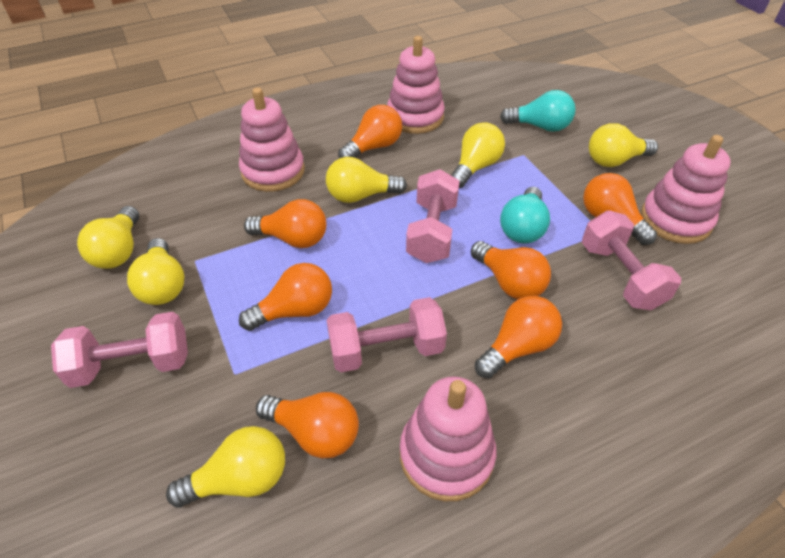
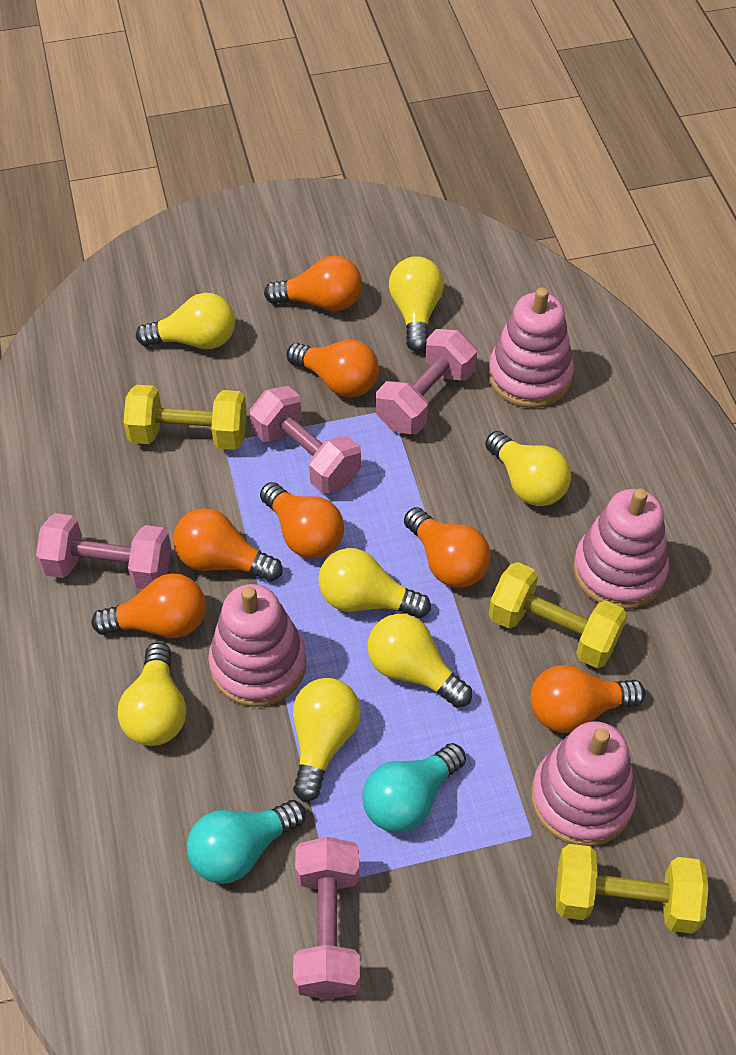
yellow dumbbell: none = 0 -> [123,385,247,450] [489,562,627,668] [556,844,709,934] = 3
yellow light bulb: [77,206,139,269] [127,238,184,305] [166,426,285,508] [326,157,407,203] [451,122,505,188] [589,123,658,167] = 6 -> [118,642,186,746] [136,293,235,349] [293,678,361,802] [318,548,431,618] [368,614,472,708] [389,256,444,352] [485,431,571,506] = 7

